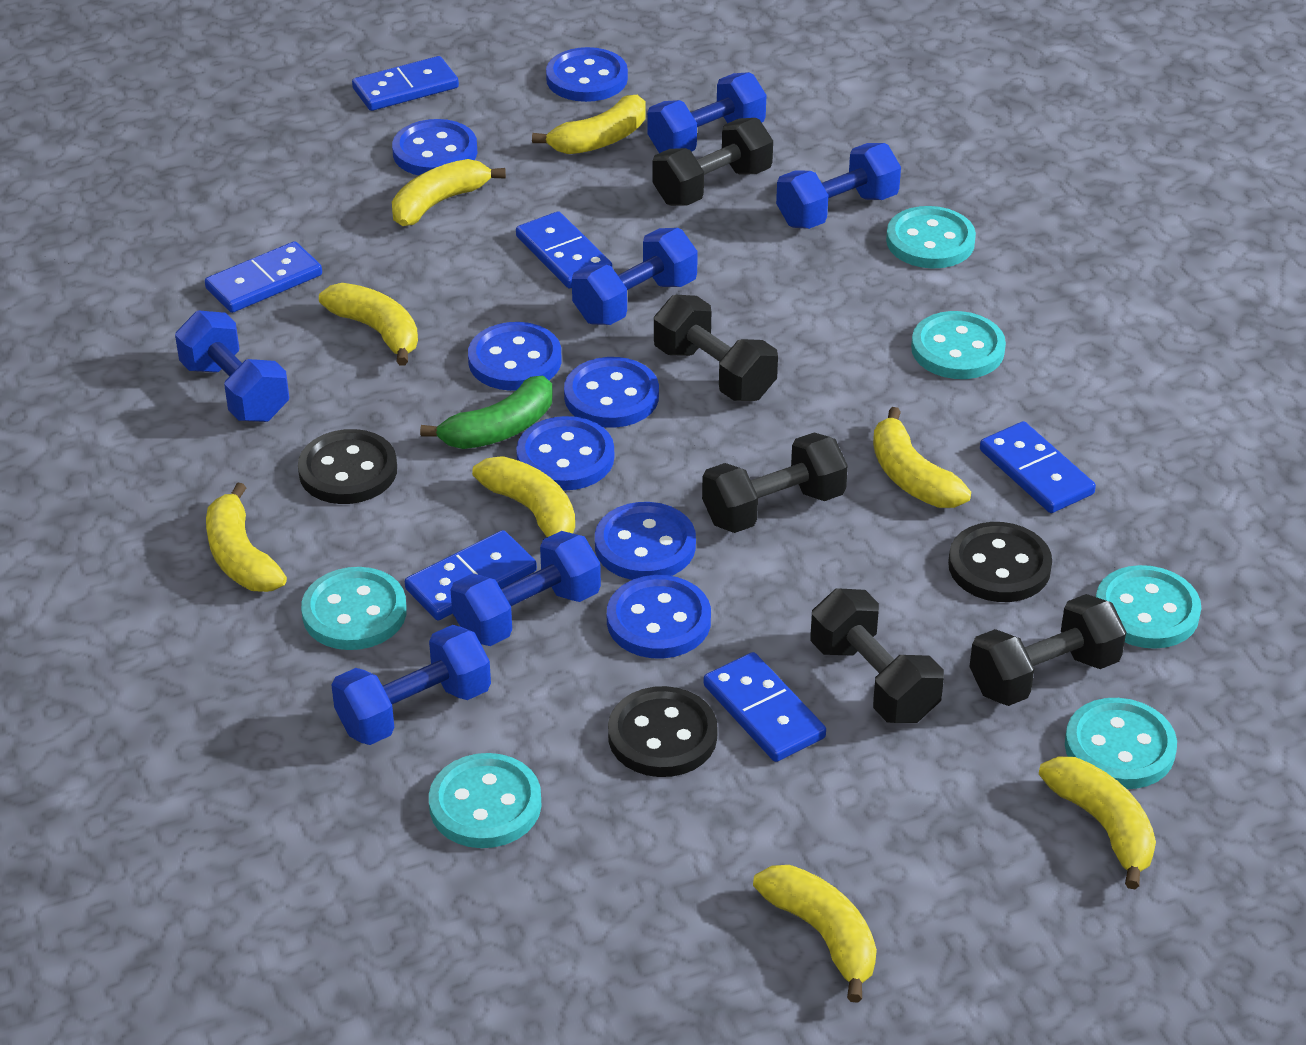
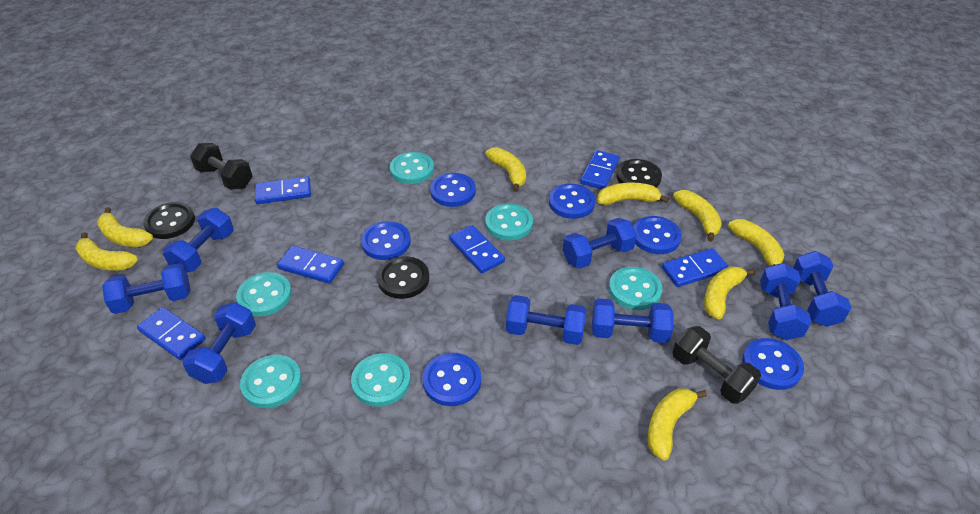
black dumbbell: [653,118,773,206] [654,295,778,401] [702,433,848,533] [810,588,944,723] [969,594,1126,706] = 5 -> [190,143,253,190] [672,326,761,404] = 2
blue button: [392,119,477,175] [468,322,562,391] [516,416,614,491] [546,47,628,102] [564,357,659,428] [595,502,696,580] [607,575,711,659] = 7 -> [361,221,411,260] [423,353,481,406] [430,173,476,207] [549,184,595,219] [633,216,682,254] [742,338,804,390] = 6
blue dumbbell: [175,310,289,422] [331,625,491,745] [451,531,601,646] [572,228,698,325] [647,72,766,153] [776,143,901,229] = 6 -> [102,263,191,314] [163,208,234,273] [182,302,256,384] [506,295,587,345] [563,218,637,269] [592,298,673,343] [760,263,812,340] [793,251,852,327] = 8
green banana: [420,376,552,449] = 1 -> none = 0

